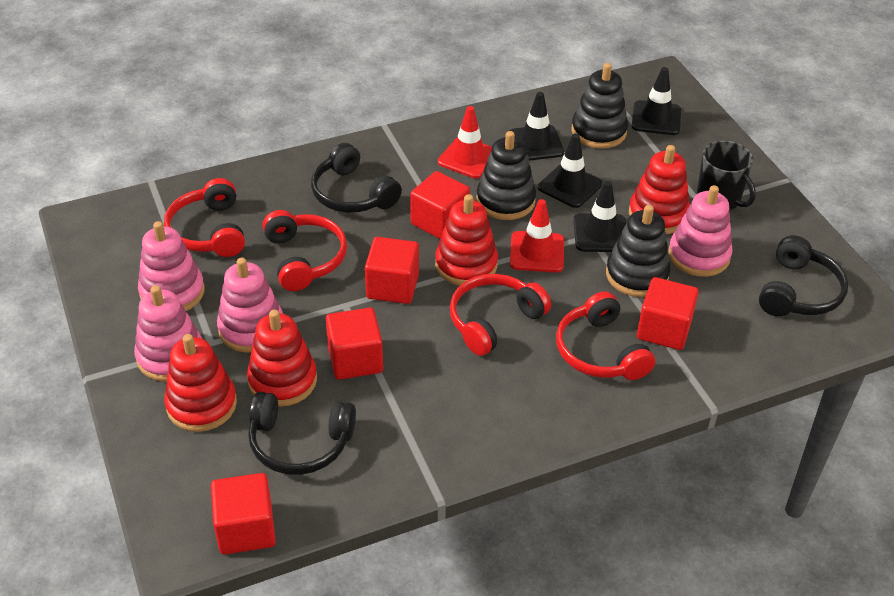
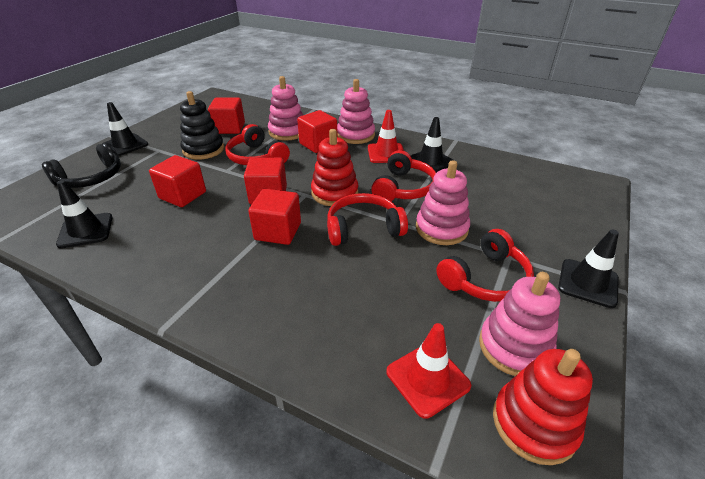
black headphones: [248,392,356,475] [311,143,402,213] [759,235,848,316] = 3 -> [42,142,121,188] = 1
black mug: [697,140,756,210] = 1 -> none = 0
black stacking toy: [476,131,536,220] [571,63,628,149] [606,205,670,297] = 3 -> [180,91,224,160] = 1
red stacking toy: [164,334,237,432] [247,310,317,407] [435,194,498,286] [629,145,690,234] = 4 -> [311,129,358,206] [493,349,593,465] = 2

